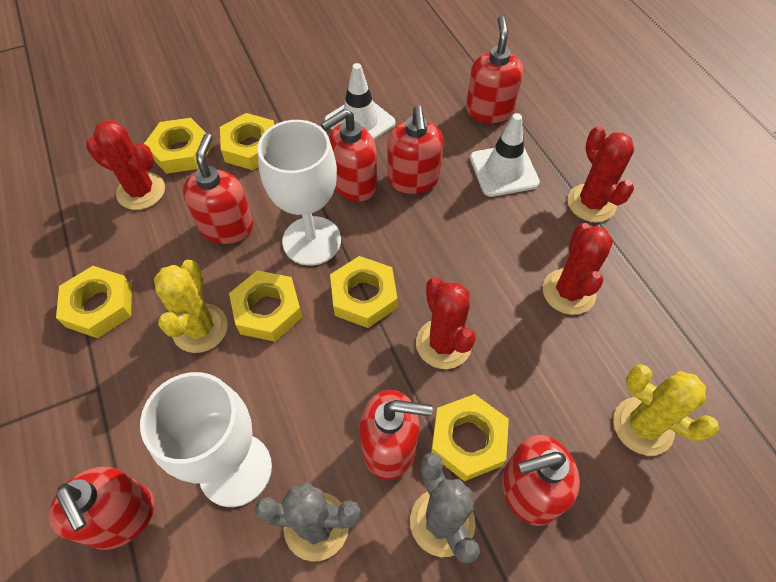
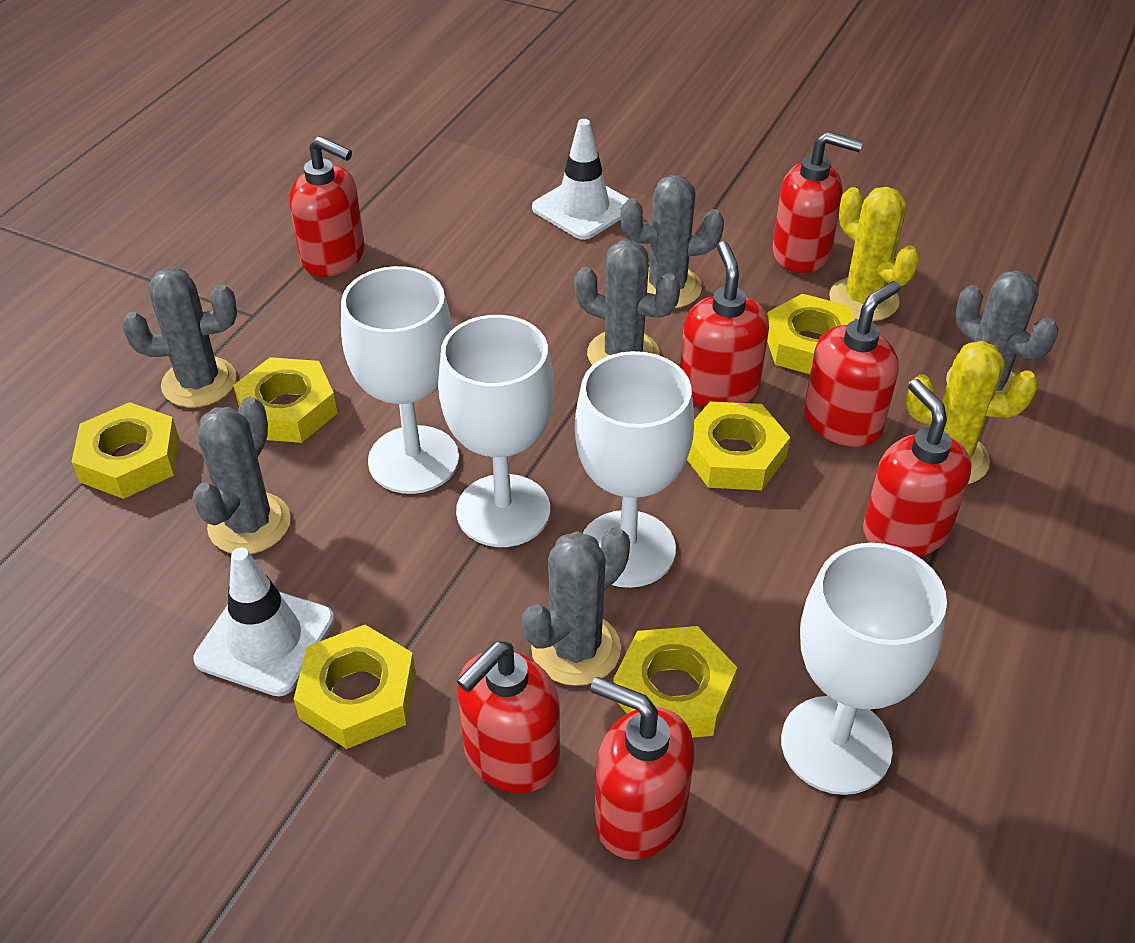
grey cactus: [255,482,361,562] [410,453,480,564] = 2 -> [122,267,237,408] [192,397,291,554] [522,527,630,686] [574,240,680,365] [621,175,724,309] [946,270,1058,393] = 6
red cactus: [86,120,165,210] [416,277,476,369] [543,223,613,315] [567,126,634,222] = 4 -> none = 0
white goblet: [140,372,272,507] [258,120,341,266] = 2 -> [341,266,459,494] [438,315,554,547] [575,351,694,588] [781,543,947,795] = 4

